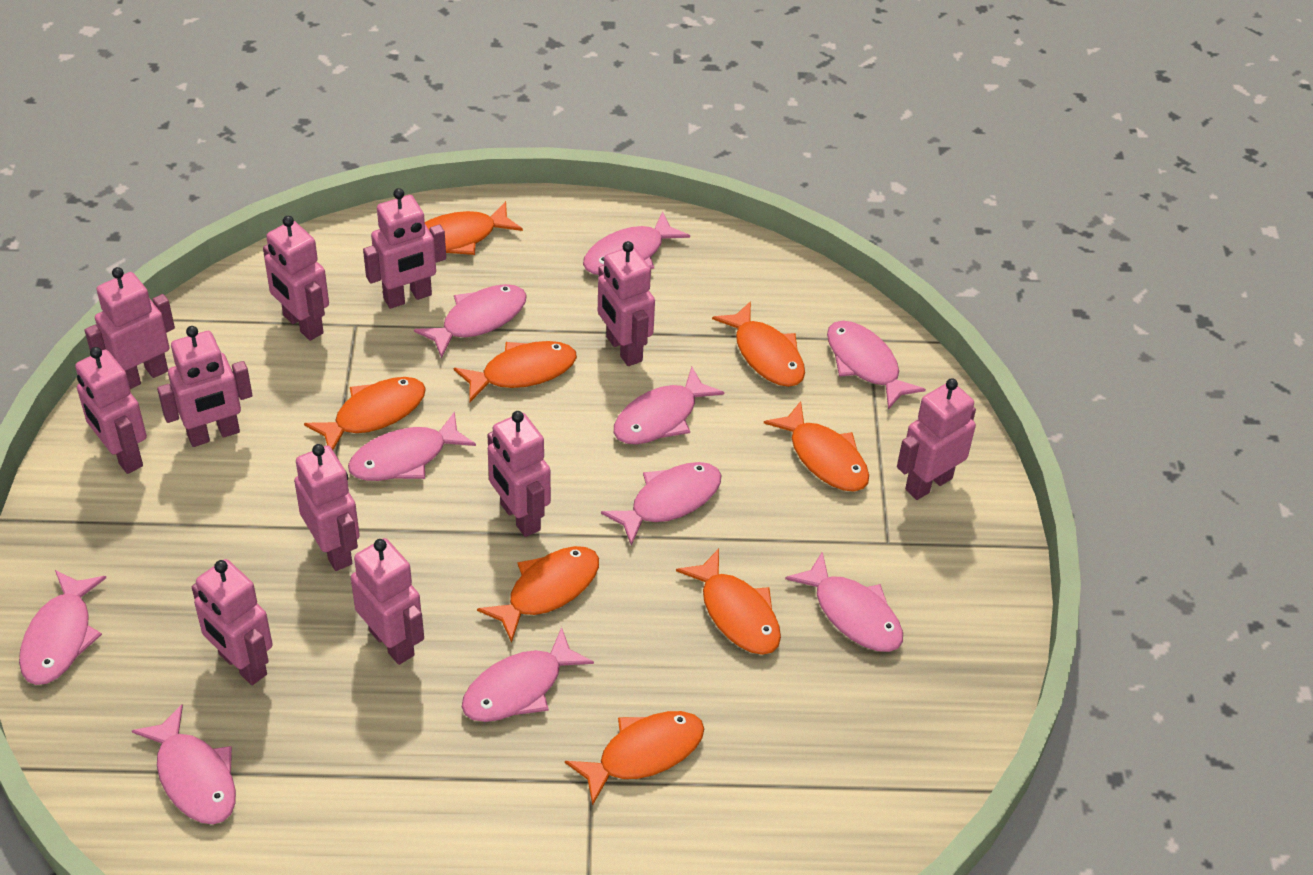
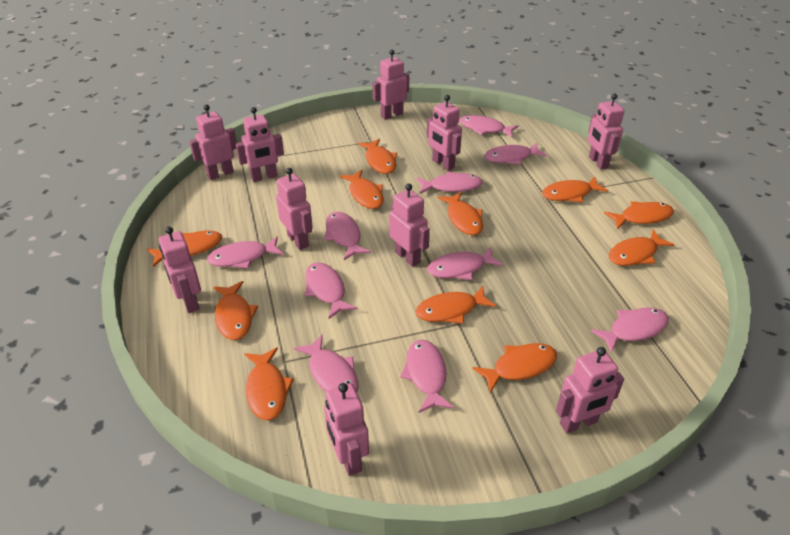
orange fish: [304,377,426,450] [425,201,523,255] [454,341,577,402] [477,546,599,643] [565,711,704,806] [676,549,781,655] [712,301,805,387] [764,401,869,492] = 8 -> [147,231,222,267] [213,281,258,340] [244,347,294,420] [339,170,384,209] [358,139,397,174] [415,286,496,324] [437,192,483,235] [472,343,557,393] [542,177,608,202] [604,201,674,229] [609,229,675,266] = 11
pink robot: [75,347,147,474] [85,267,175,389] [157,326,252,447] [192,559,273,685] [263,216,329,341] [294,444,360,571] [351,538,424,665] [363,188,446,309] [487,411,551,537] [598,241,655,366] [897,378,976,500] = 11 -> [159,227,201,313] [189,104,237,180] [236,107,284,182] [276,168,313,250] [324,383,369,476] [372,50,409,120] [389,184,430,267] [427,95,462,171] [556,347,624,433] [588,94,624,170] = 10

